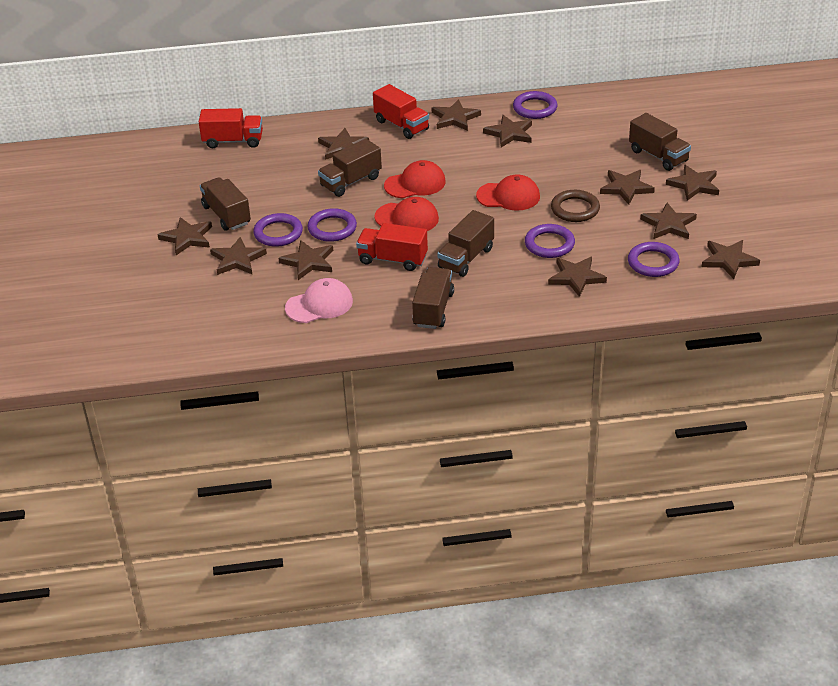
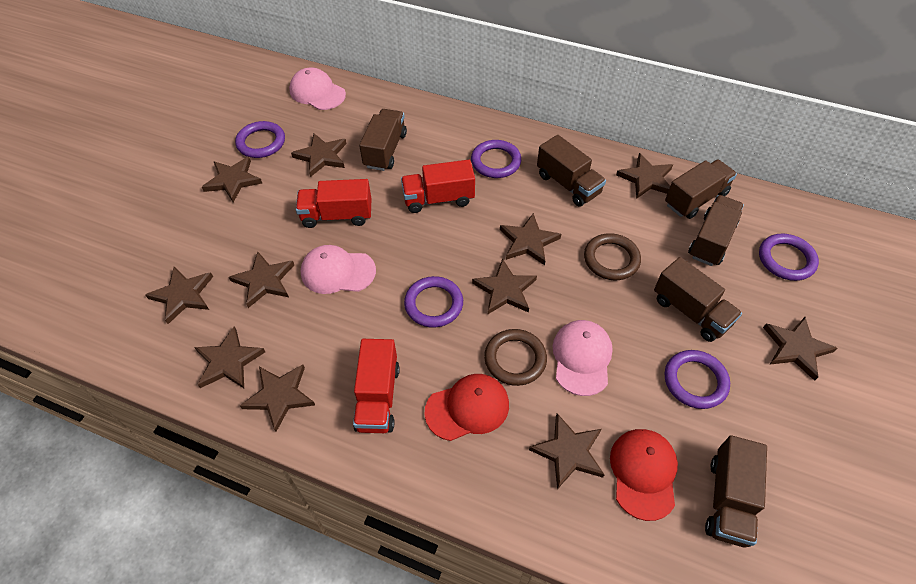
brown ring: [551,190,600,222] = 1 -> [484,329,547,386] [584,233,641,280] = 2
brown truck: [200,177,251,231] [318,139,382,197] [412,267,454,329] [437,210,494,277] [629,113,691,171] = 5 -> [359,109,407,171] [537,135,606,207] [654,257,742,342] [665,160,737,219] [688,195,744,266] [705,435,767,547] = 6
pink cap: [285,278,353,323] = 1 -> [289,68,346,110] [301,245,376,294] [553,320,613,396] = 3
red cap: [374,197,439,231] [384,160,446,198] [476,174,540,211] = 3 -> [424,374,509,441] [610,429,678,521] = 2

